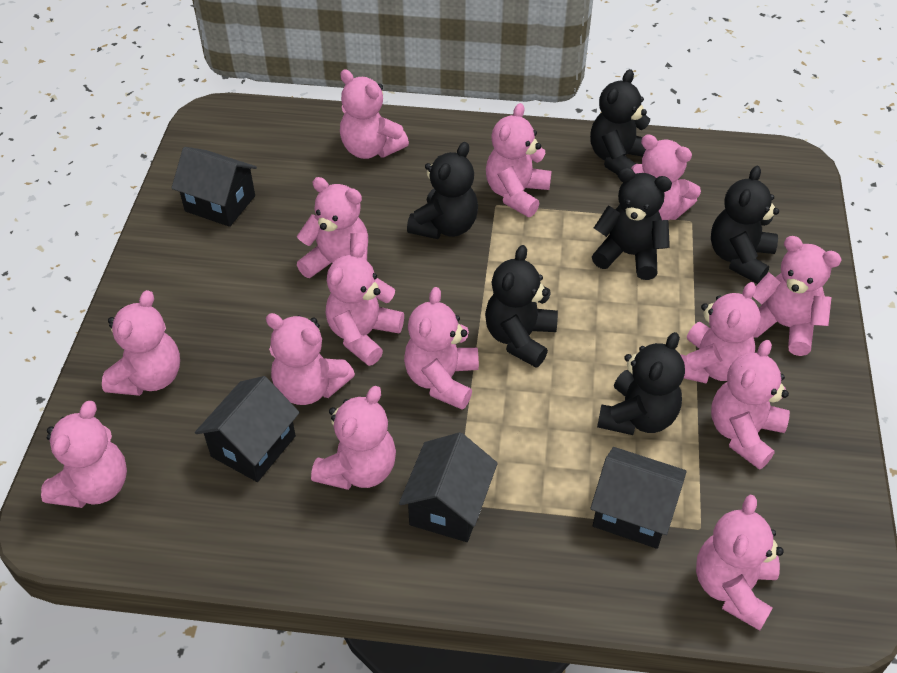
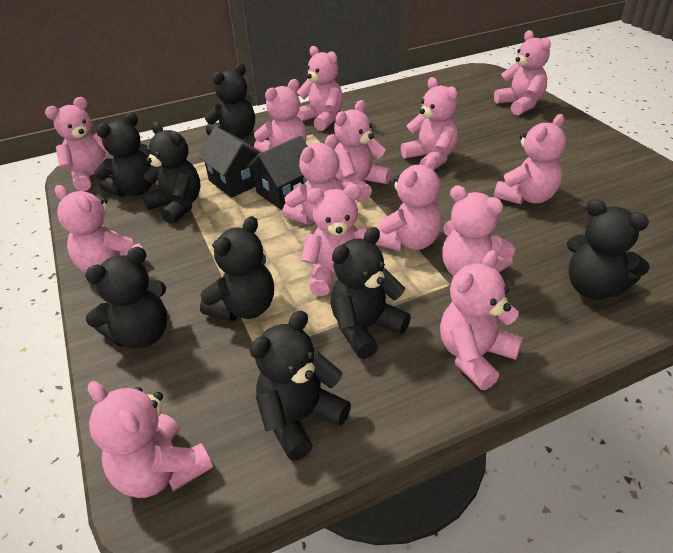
black house: [171,147,257,227] [195,376,300,482] [399,432,498,542] [590,447,687,549] = 4 -> [197,126,262,198] [247,136,308,209] = 2
black teddy bear: [407,142,478,239] [485,245,558,368] [590,69,650,175] [592,167,672,280] [597,332,685,435] [711,166,779,284] = 6 -> [85,247,167,349] [94,113,152,197] [142,122,201,224] [200,216,274,321] [205,64,255,139] [250,311,351,461] [330,227,411,359] [567,199,650,300] = 8

